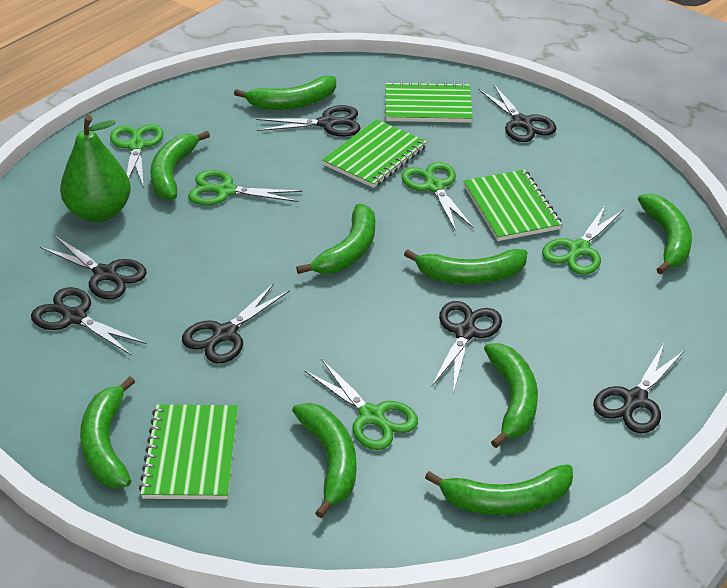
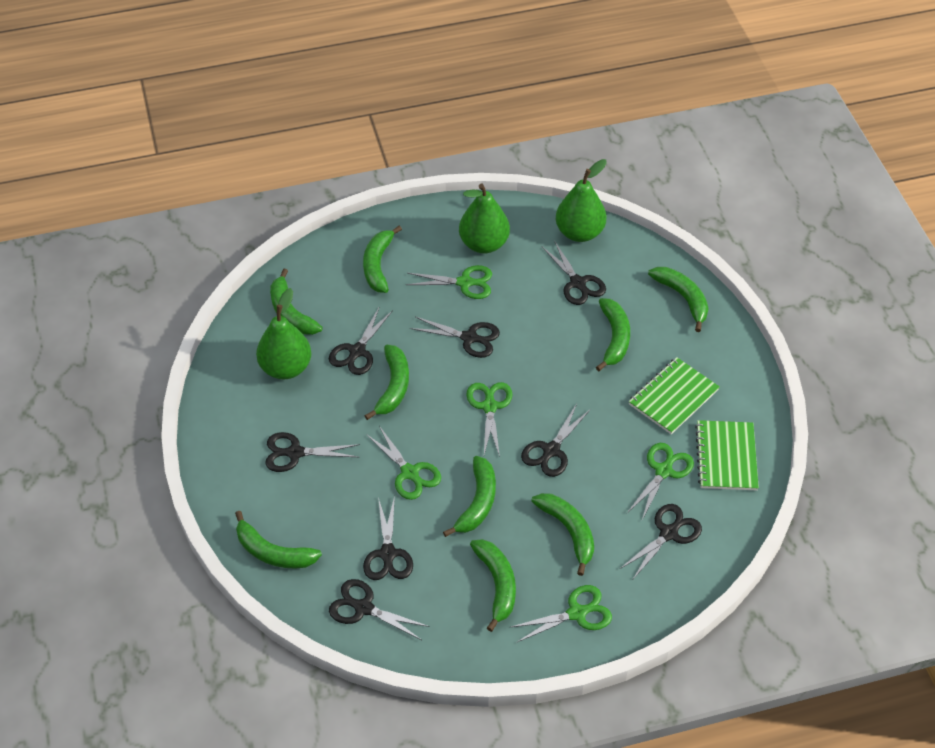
black scissors: [31,287,147,356] [40,235,147,299] [182,283,290,364] [256,105,361,137] [431,301,502,393] [479,84,556,142] [593,344,685,433] = 7 -> [265,432,360,472] [329,306,393,375] [329,579,430,640] [363,496,413,580] [410,317,500,358] [521,404,591,477] [542,241,606,305] [620,504,702,579] = 8
green notebook: [139,405,238,500] [322,119,427,188] [386,82,473,123] [463,169,562,241] = 4 -> [628,357,720,434] [695,420,759,490] = 2
green pear: [60,115,131,222] = 1 -> [256,288,311,379] [459,184,510,254] [556,159,607,242] = 3

